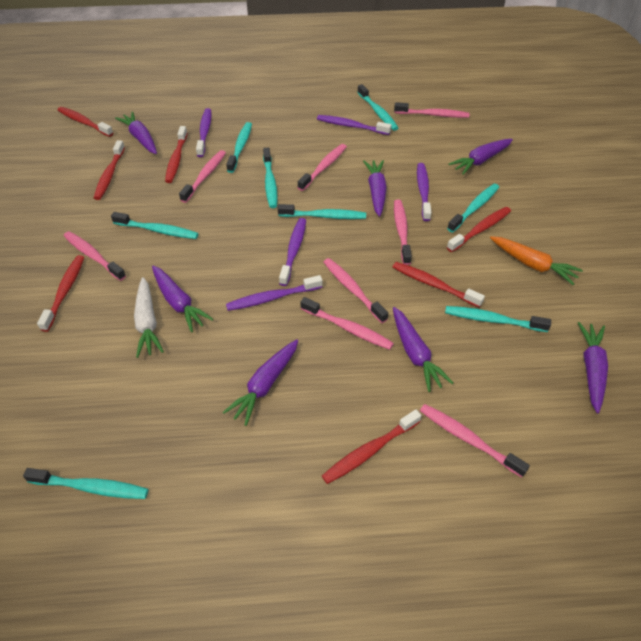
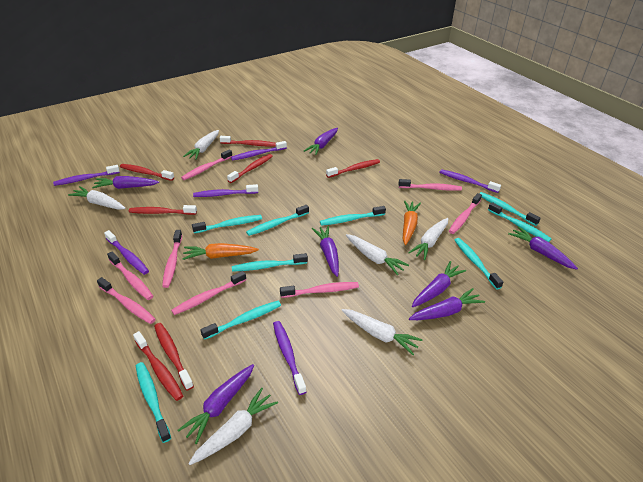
orange carrot: [490,236,583,285] = 1 -> [182,243,259,260] [403,200,421,245] = 2
purple toothbrush: [196,108,211,157] [226,275,323,311] [279,218,306,286] [317,115,391,135] [417,163,431,221] = 5 -> [53,165,120,186] [104,230,149,275] [193,184,258,197] [231,141,287,161] [273,321,306,395] [439,169,501,193] = 6
turquoise toothbrush: [23,468,148,499] [111,212,198,239] [226,122,252,173] [263,148,278,208] [278,204,366,219] [357,84,398,131] [445,306,551,332] [447,184,499,233] = 8 -> [136,362,171,443] [192,215,262,233] [200,301,281,340] [232,253,308,272] [246,205,309,236] [320,206,386,226] [455,238,503,290] [479,192,541,226] [488,202,552,242] = 9
white carrot: [134,277,164,358] = 1 -> [68,186,126,210] [183,130,219,160] [188,388,278,465] [341,309,423,355] [346,234,409,275] [408,218,448,260] = 6

